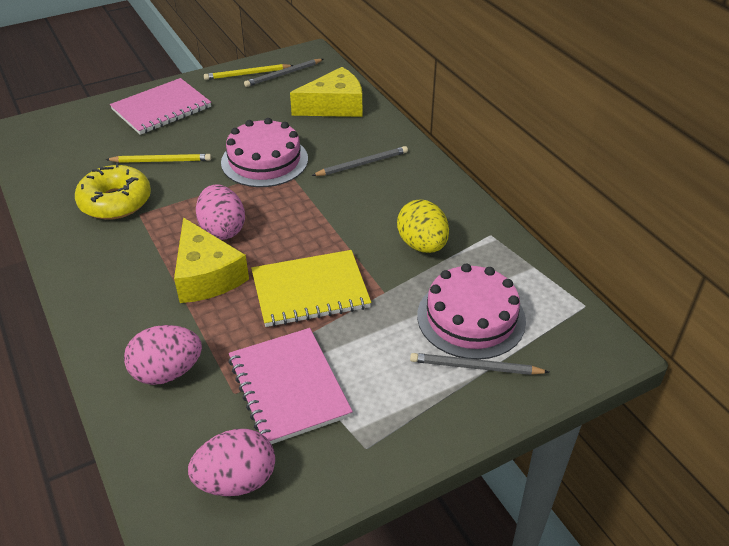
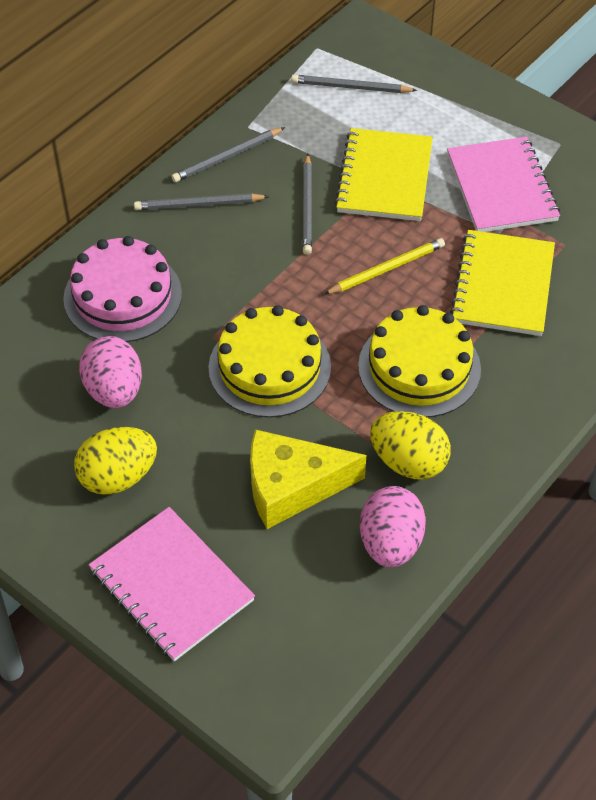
grey pencil: [244,59,323,87] [311,146,408,176] [410,353,549,375] = 3 -> [134,193,269,210] [171,127,285,182] [291,75,417,93] [302,153,312,255] = 4
pink cake: [221,118,308,187] [417,263,526,360] = 2 -> [63,236,182,342] = 1
pink egg: [124,325,202,385] [188,429,275,496] [196,184,245,240] = 3 -> [79,336,142,408] [360,486,426,567] = 2
yellow cake: none = 0 -> [208,305,331,418] [358,305,481,417] = 2
yellow cheese: [174,218,249,303] [290,67,362,117] = 2 -> [250,429,366,529] = 1
yellow donut: [75,163,151,220] = 1 -> none = 0
yellow egg: [397,200,449,253] = 1 -> [74,427,157,495] [370,411,451,479] = 2
yellow notebook: [251,250,371,327] = 1 -> [335,128,433,221] [450,230,555,336] = 2
yellow pencil: [106,154,211,163] [204,64,294,80] = 2 -> [324,238,445,294] = 1

